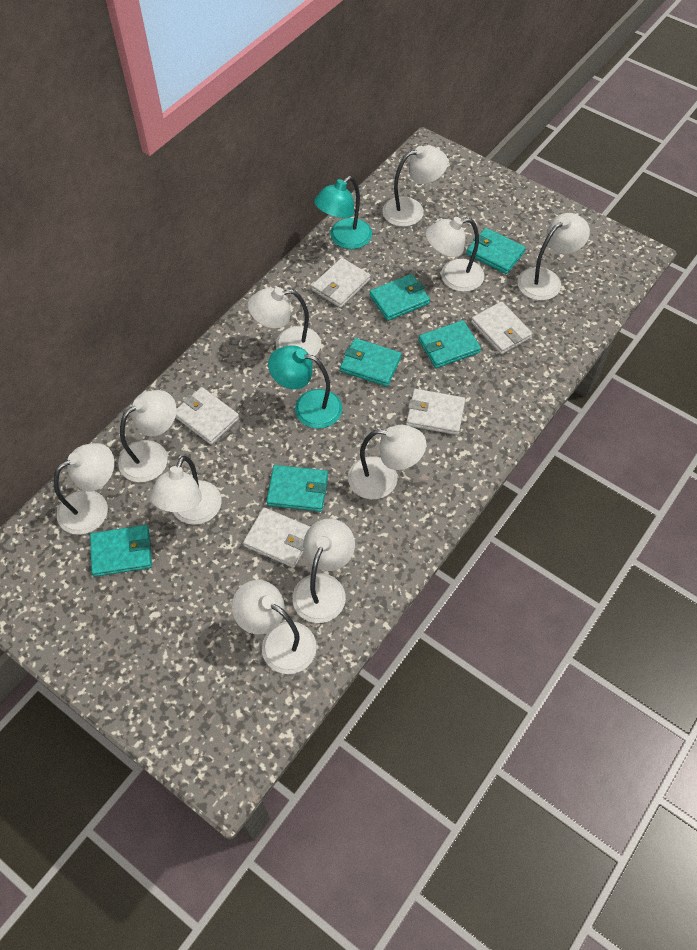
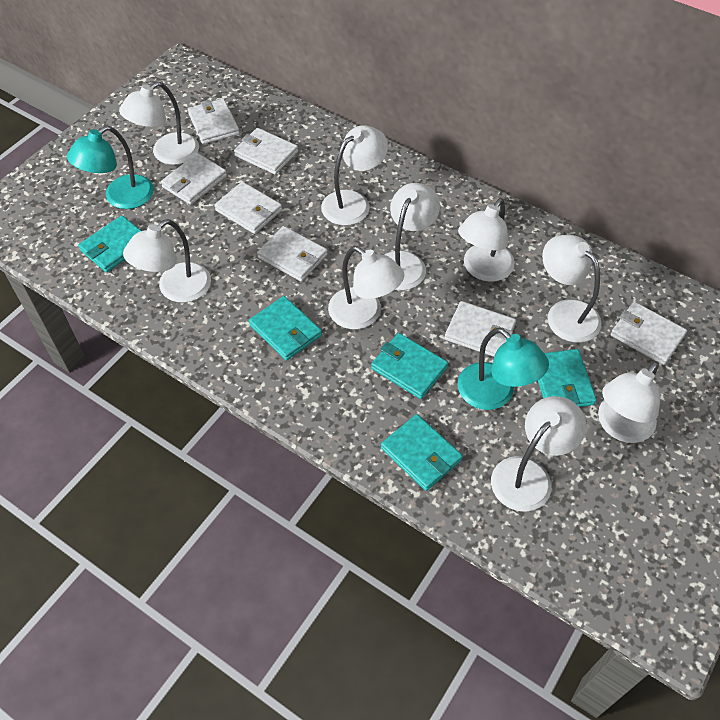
turquoise wallet: [90,525,152,577] [267,465,328,512] [340,338,402,387] [370,274,430,321] [419,320,481,368] [466,228,526,274] = 6 -> [78,215,141,272] [249,296,322,361] [371,333,448,399] [381,414,463,491] [538,349,597,407] = 5
white lamp: [54,443,114,535] [118,390,177,482] [150,456,222,525] [232,580,317,674] [248,287,321,356] [292,519,355,623] [348,425,426,499] [382,145,448,227] [426,217,484,292] [517,213,590,300] = 10 -> [119,82,199,165] [123,219,211,303] [321,125,388,226] [328,246,404,329] [385,183,440,290] [458,198,515,282] [491,396,586,512] [542,235,601,343] [598,361,660,443] = 9
white wallet: [175,387,240,445] [243,507,310,568] [312,258,370,308] [406,389,466,435] [471,301,533,354] = 5 -> [161,153,227,205] [188,99,240,144] [214,182,282,234] [234,128,298,175] [257,226,328,282] [444,301,516,357] [610,302,687,365] = 7

